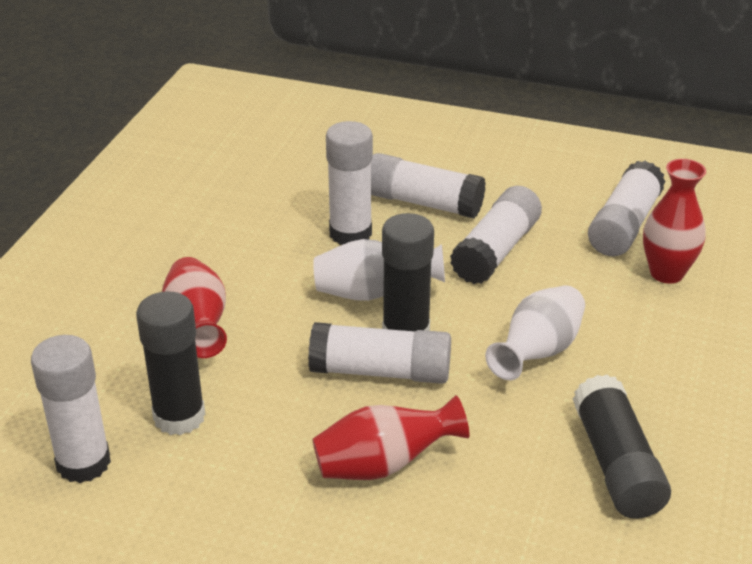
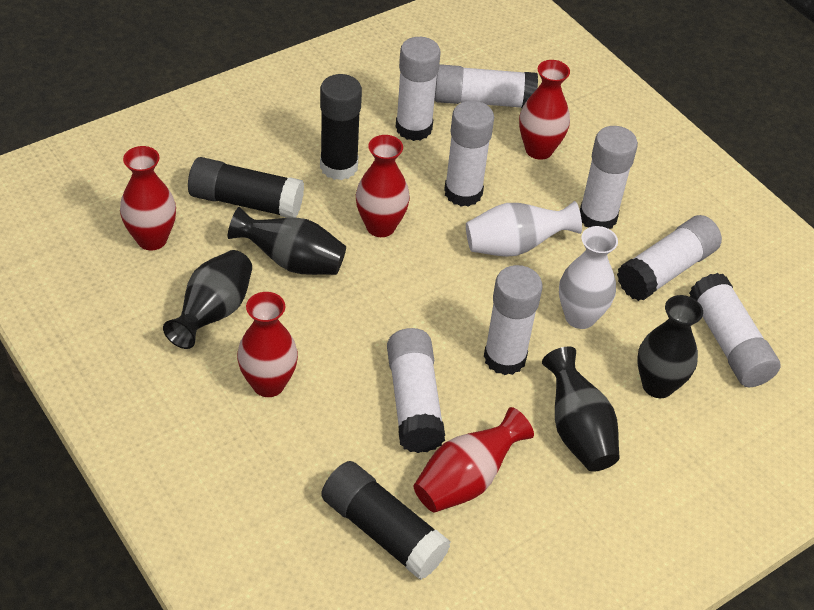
black vase: none = 0 -> [163,250,252,349] [228,207,346,275] [542,347,619,472] [637,295,703,398] = 4
red vase: [162,257,227,358] [312,395,469,480] [643,159,706,284] = 3 -> [120,146,176,250] [237,292,298,397] [356,135,410,237] [414,407,534,513] [519,60,570,160] = 5
white glue stick: [31,335,111,483] [308,322,451,384] [326,121,373,245] [371,153,486,218] [450,186,542,284] [588,161,666,256] = 6 -> [387,328,445,453] [396,37,441,141] [435,64,538,108] [444,101,494,207] [484,265,542,375] [580,126,638,229] [617,215,722,301] [689,273,781,387] = 8

